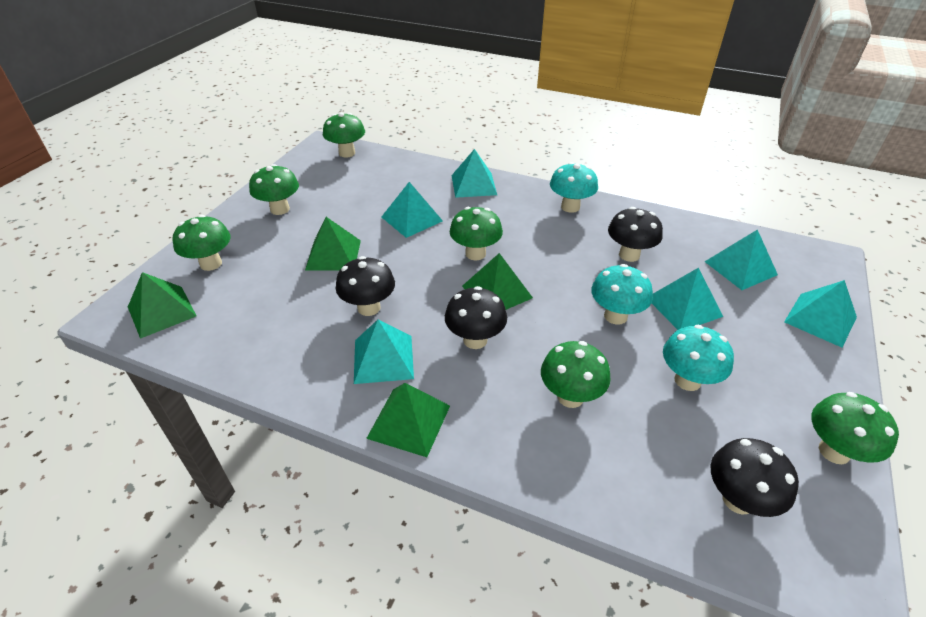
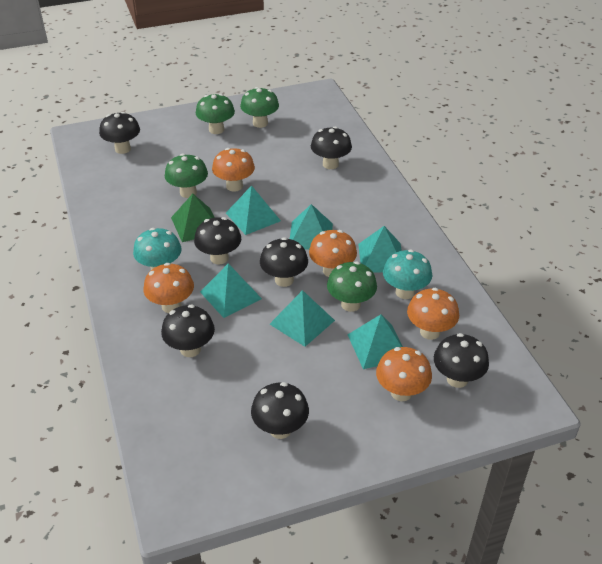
black mushroom: [336,256,395,316] [445,286,507,349] [608,207,663,262] [710,438,799,517] = 4 -> [99,112,140,154] [161,305,215,357] [194,217,241,265] [251,382,309,439] [260,237,308,287] [311,126,352,169] [434,333,489,388] = 7
green mushroom: [173,215,230,271] [249,164,299,215] [323,113,365,158] [450,207,503,261] [541,341,611,408] [811,392,899,464] = 6 -> [165,154,208,198] [196,94,235,134] [240,87,279,128] [327,261,377,312] = 4
green pyramid: [128,272,197,339] [305,217,361,271] [366,383,450,457] [462,253,533,310] = 4 -> [171,194,215,242] = 1
orange mushroom: none = 0 -> [143,263,194,313] [212,148,255,192] [309,230,357,277] [376,347,432,401] [407,288,459,340] = 5
turquoise mushroom: [550,162,598,213] [591,264,653,324] [663,325,734,391] = 3 -> [133,228,181,270] [383,249,432,299] = 2

